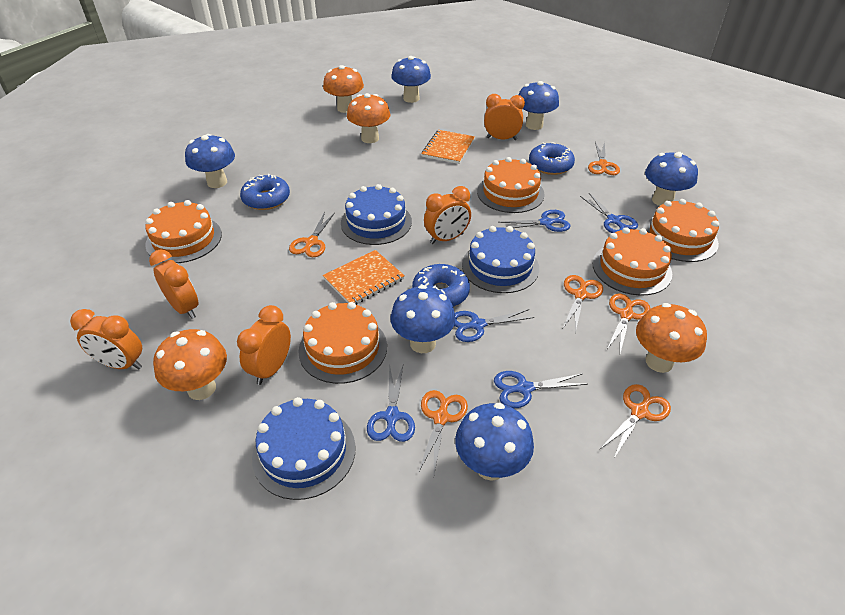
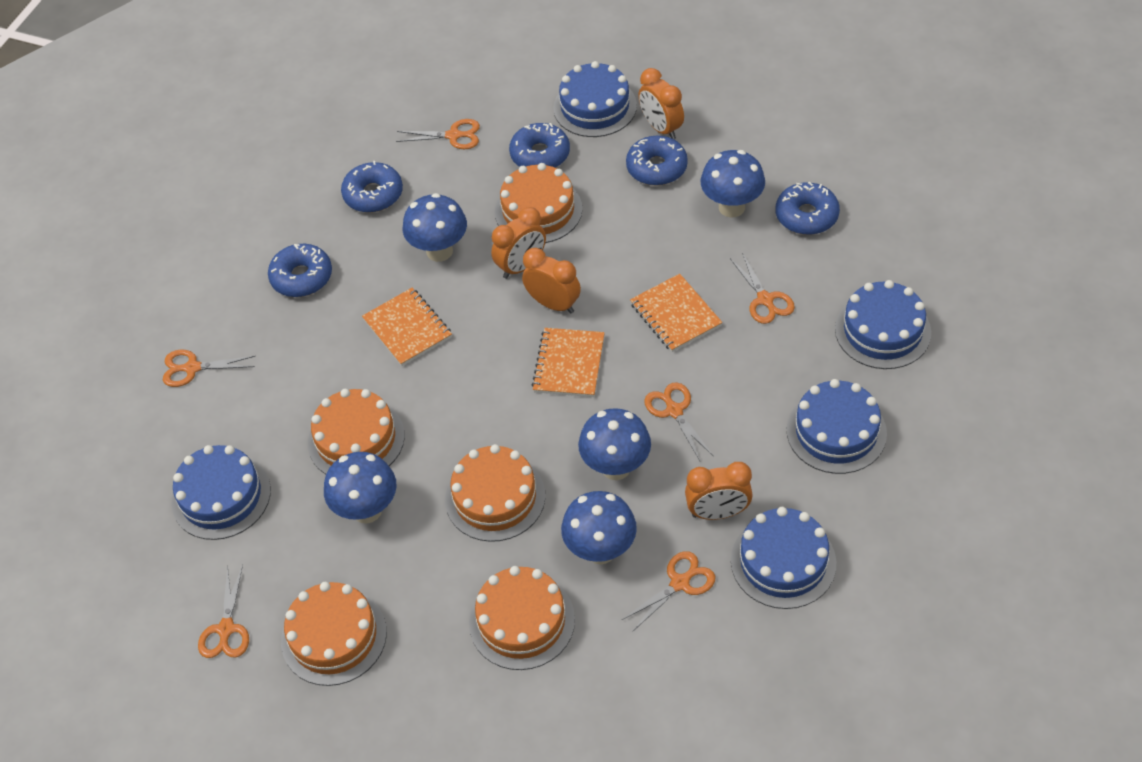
blue cake: [252,397,356,500] [341,184,412,245] [462,226,539,293] = 3 -> [172,445,271,540] [553,61,637,137] [731,507,836,609] [787,379,887,474] [835,280,931,369] = 5
blue donut: [240,174,290,210] [412,264,470,307] [529,142,575,175] = 3 -> [268,244,332,297] [341,161,403,213] [509,123,570,168] [626,136,688,186] [776,182,840,235] = 5
blue mushroom: [185,134,235,188] [390,285,456,353] [391,56,431,103] [455,403,534,481] [519,81,559,130] [645,152,698,206] = 6 -> [324,452,397,524] [403,193,467,262] [561,491,637,564] [578,408,651,480] [701,150,765,218] = 5
blue scissors: [367,366,415,442] [454,309,534,342] [494,371,588,408] [498,210,570,232] [580,193,638,233] = 5 -> none = 0
orange clock: [70,309,142,370] [149,250,198,319] [237,305,291,385] [424,186,471,244] [484,94,525,140] = 5 -> [491,207,546,279] [522,248,581,314] [638,68,684,139] [685,462,753,520] = 4
orange mushroom: [153,329,227,400] [323,65,364,113] [347,93,390,143] [636,303,707,373] = 4 -> none = 0
orange notebook: [323,250,405,305] [422,130,475,164] = 2 -> [362,288,452,366] [532,328,605,397] [630,274,722,352] = 3

